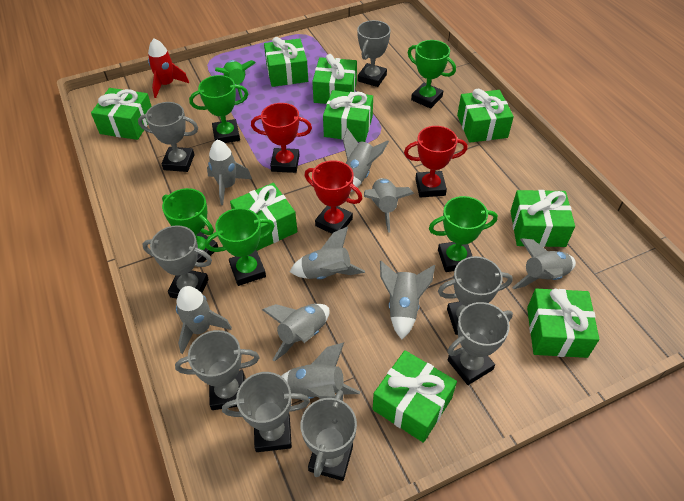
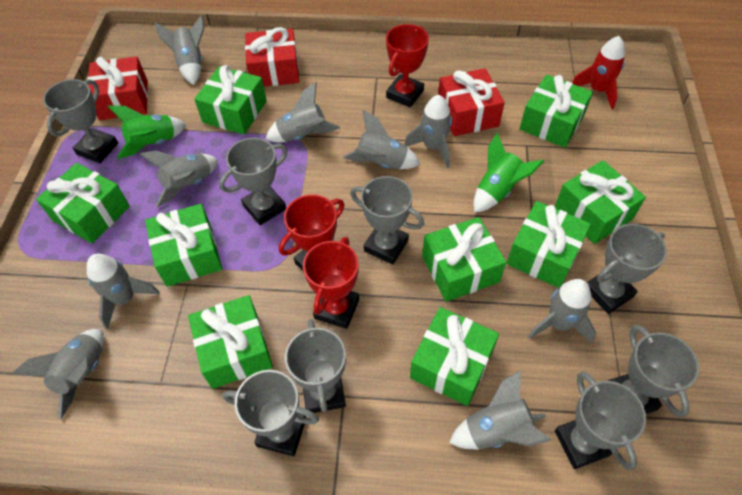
green rocket: [215,60,256,99] = 1 -> [108,106,186,159] [473,133,544,213] = 2
green trophy: [162,188,218,263] [189,75,248,143] [205,208,275,286] [407,40,456,109] [429,196,498,272] = 5 -> none = 0
red gift: none = 0 -> [87,57,148,120] [245,27,299,87] [438,68,505,136] = 3

